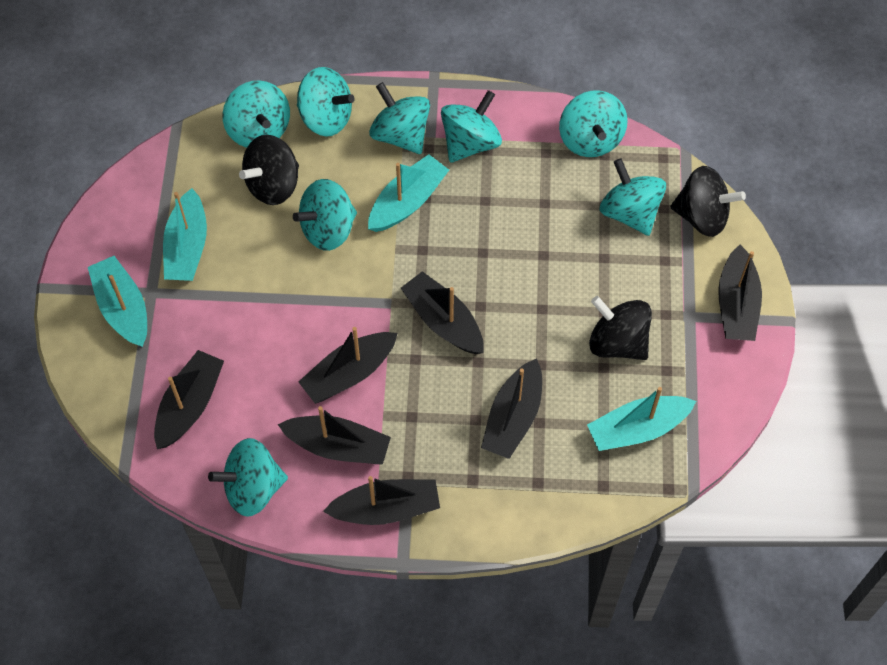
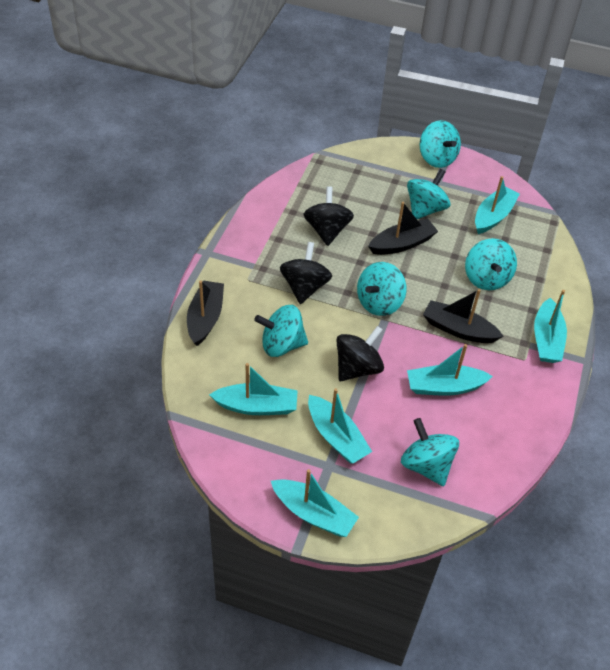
black boat: [154,350,224,449] [278,406,391,465] [298,327,397,404] [323,476,440,525] [401,271,484,354] [481,358,542,459] [718,245,762,341] = 7 -> [187,280,224,346] [368,202,438,255] [423,289,504,343] = 3
turquoise boat: [88,256,147,347] [163,188,207,281] [368,155,449,232] [587,387,696,451] = 4 -> [209,363,298,415] [271,469,359,537] [308,388,372,464] [407,344,493,396] [475,176,520,234] [534,290,567,363] = 6
turquoise spinning top: [208,438,288,517] [222,80,290,148] [293,179,357,251] [297,67,355,137] [369,82,430,154] [441,90,502,162] [559,90,628,157] [600,158,666,236] = 8 -> [254,305,308,357] [357,262,407,316] [401,418,459,486] [407,169,451,219] [420,120,461,168] [465,238,517,290] = 6

